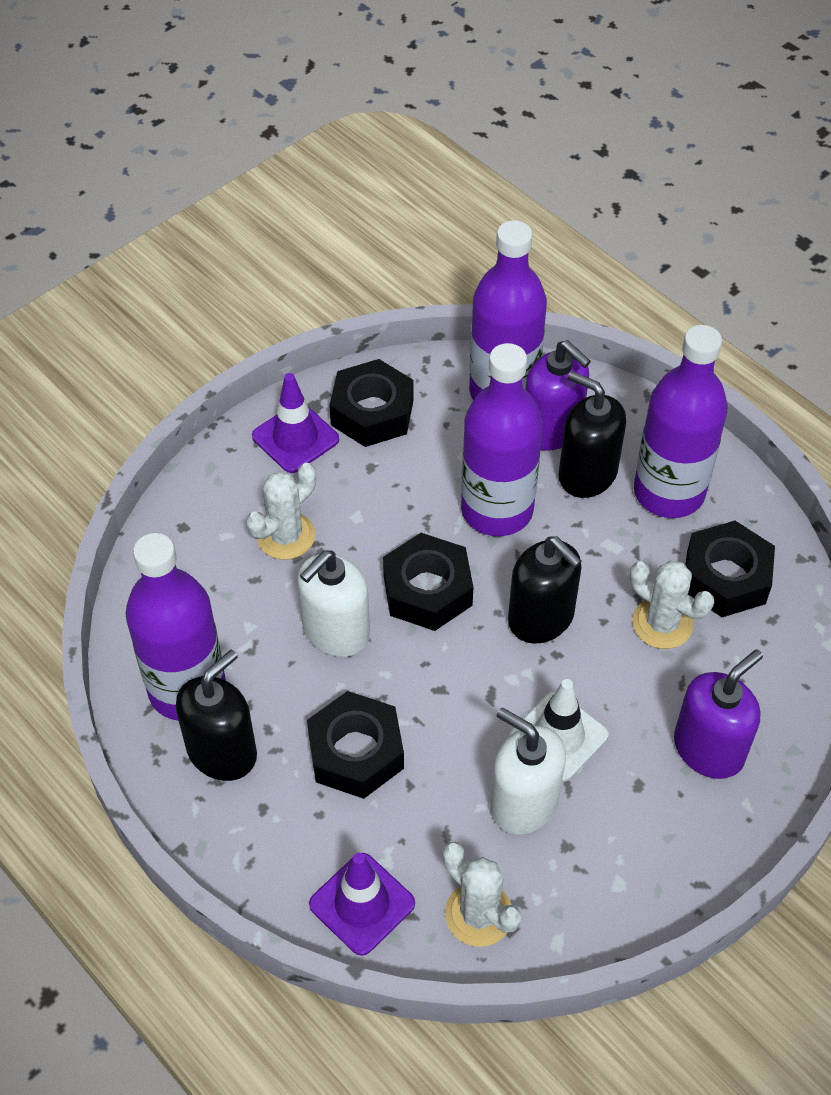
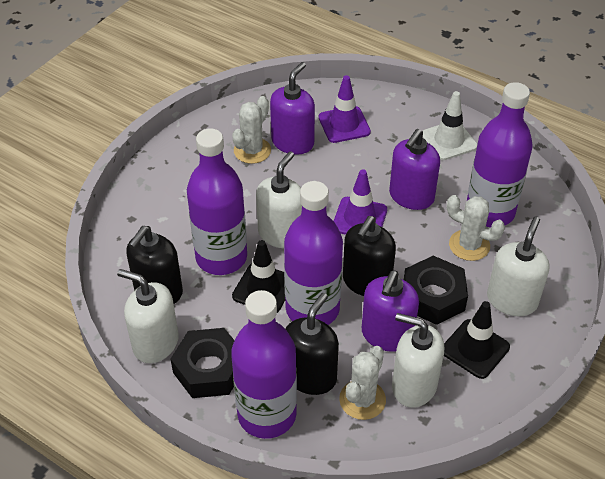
black nut: [307,691,404,799] [329,359,414,447] [383,533,474,631] [686,521,775,617] = 4 -> [171,328,235,398] [404,256,468,325] = 2
black traffic cone: none = 0 -> [232,240,285,313] [444,301,510,379] = 2
purple soap dispenser: [525,340,591,451] [674,649,763,779] = 2 -> [270,62,315,155] [362,270,419,352] [389,129,440,210] = 3
white soap dispenser: [297,550,370,657] [490,707,566,835] = 2 -> [117,269,179,363] [256,151,302,248] [392,313,444,408] [487,216,550,316] = 4

